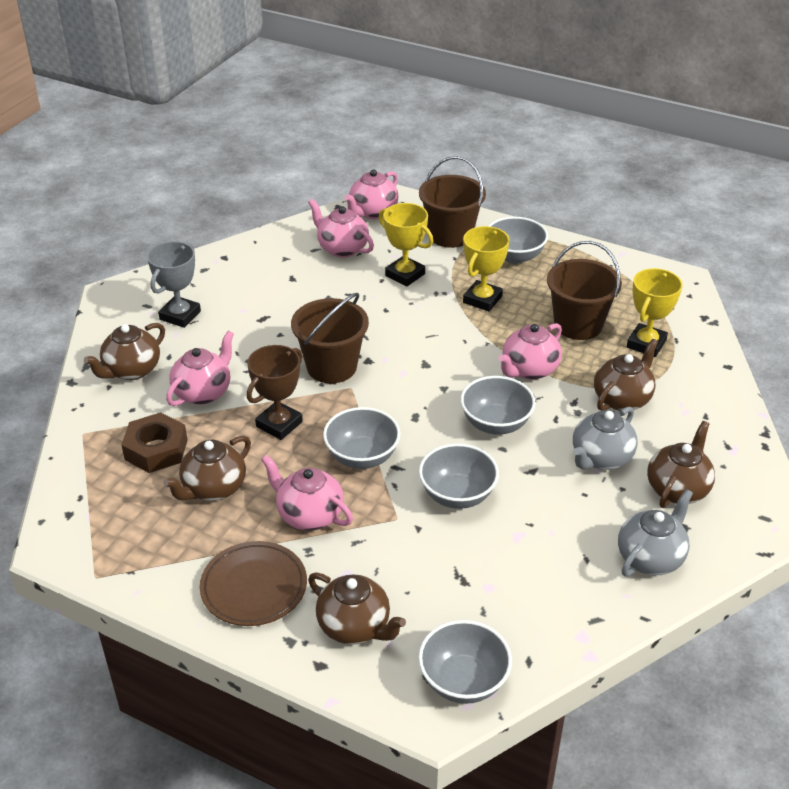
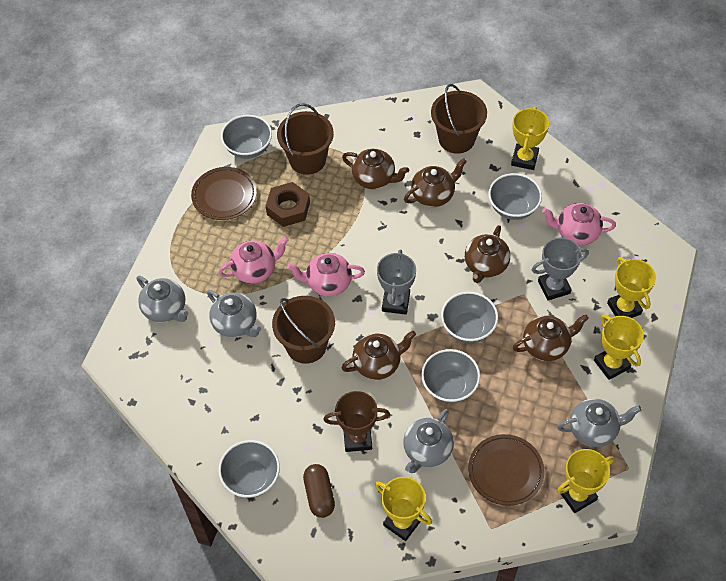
brown capsule: none = 0 -> [303,464,335,518] = 1
brown plate: [200,541,307,626] = 1 -> [191,167,257,220] [468,434,544,506] = 2
grey teapot: [573,407,637,470] [618,489,693,577] = 2 -> [137,276,188,323] [207,290,261,337] [403,409,454,473] [557,398,642,447] = 4
grey trophy: [147,241,201,328] = 1 -> [377,249,416,315] [532,238,589,300] = 2
pink teapot: [166,331,234,406] [261,455,353,531] [308,199,374,258] [344,169,399,219] [498,323,562,380] = 5 -> [218,236,289,284] [287,253,365,296] [542,203,616,245] = 3
yellow trophy: [379,203,433,287] [463,226,510,311] [627,268,682,357] = 3 -> [375,477,432,541] [511,107,549,170] [557,449,614,513] [594,314,644,380] [607,257,656,318] = 5

